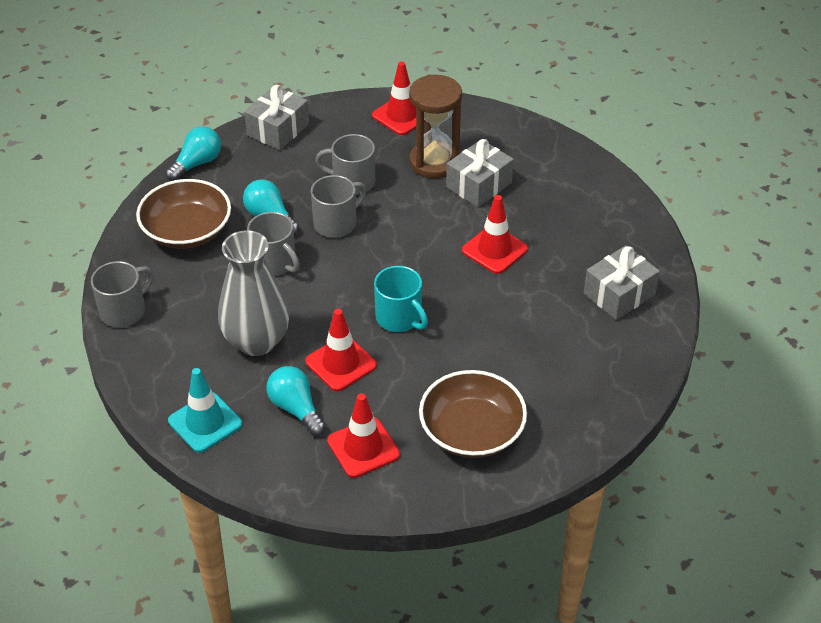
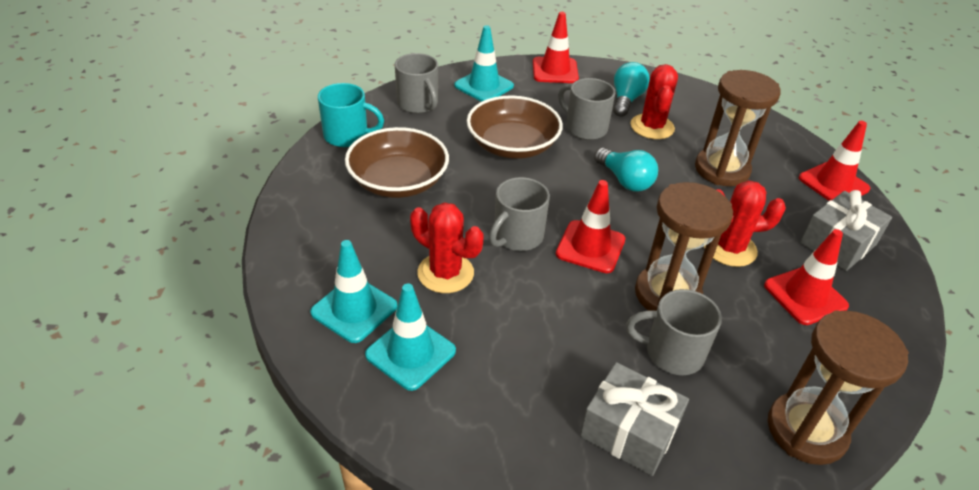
brown hourglass: [409,74,462,178] = 1 -> [635,182,733,311] [695,70,781,186] [768,310,909,465] = 3
grey gift: [244,85,309,150] [446,139,514,207] [584,245,660,320] = 3 -> [580,362,689,476] [800,190,892,271] = 2
grey vase: [218,230,289,356] = 1 -> none = 0
red cactus: none = 0 -> [410,202,484,293] [630,64,678,139] [704,180,786,267] = 3
turquoise light bulb: [165,126,221,181] [243,179,299,235] [266,366,326,436] = 3 -> [594,148,658,191] [613,62,650,117] = 2
turquoise traffic cone: [168,368,242,453] = 1 -> [310,240,397,343] [365,284,456,391] [454,25,514,102] = 3

